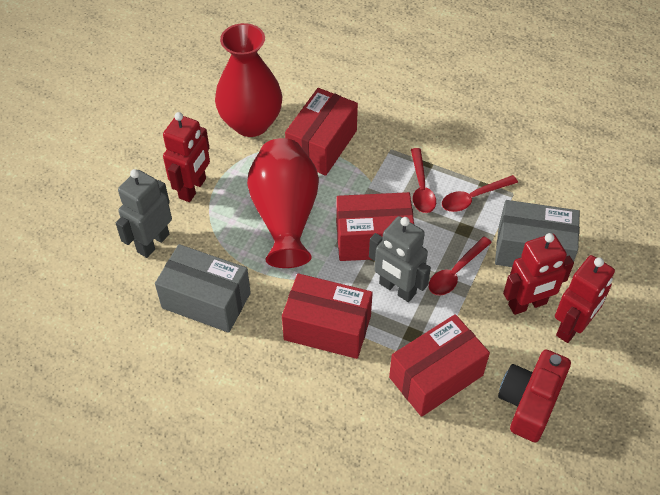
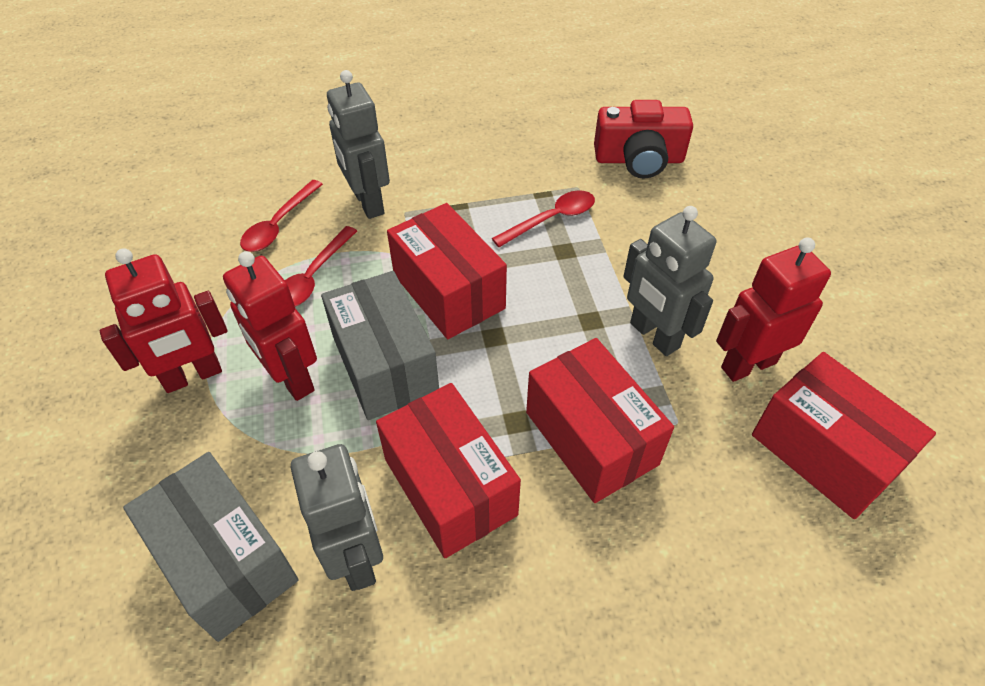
grey robot: [116,169,172,258] [369,216,431,302] = 2 -> [290,444,383,591] [327,70,390,219] [623,206,716,356] = 3
red vase: [215,23,282,137] [247,138,319,268] = 2 -> none = 0

